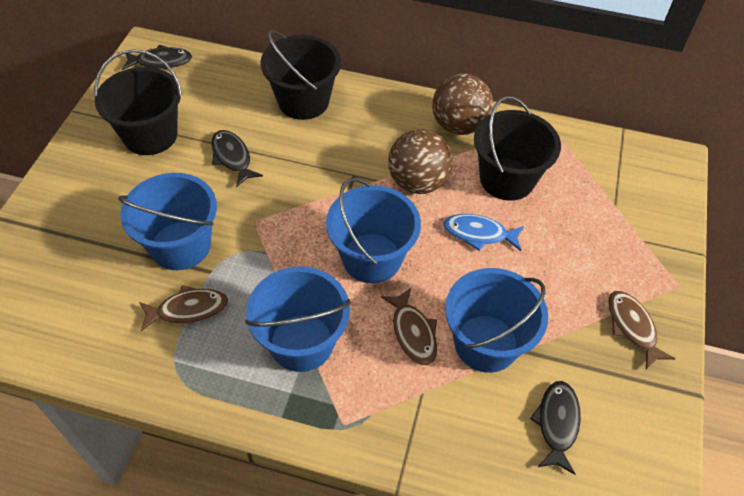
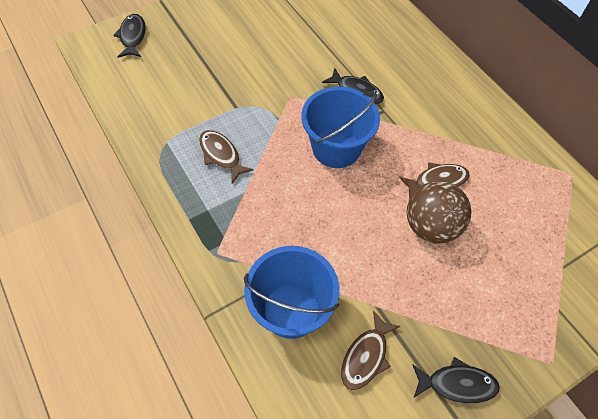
black bucket: [94,49,182,155] [260,30,341,120] [474,96,561,201] = 3 -> none = 0
blue bucket: [118,173,217,270] [245,266,351,372] [326,178,421,283] [445,268,548,373] = 4 -> [244,246,339,339] [301,87,380,168] = 2
blue fish: [443,214,524,251] = 1 -> none = 0
brown ball: [388,129,453,194] [432,74,493,135] = 2 -> [407,181,471,244] = 1

